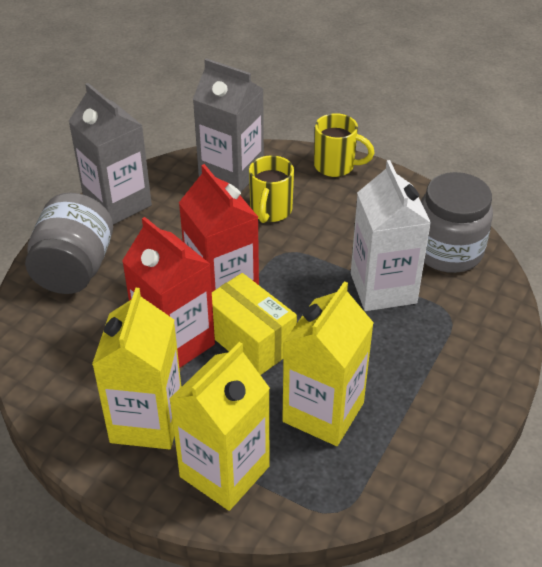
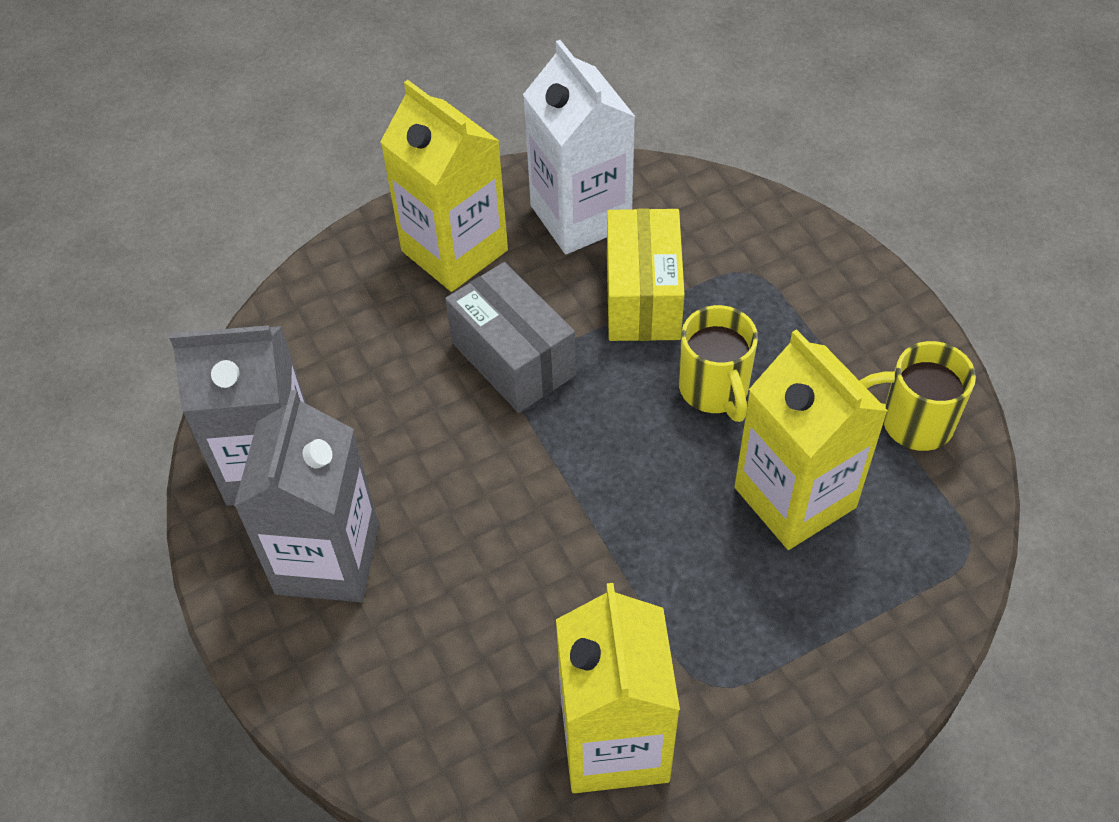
grey box: none = 0 -> [445,262,576,413] = 1
grey jar: [25,193,113,294] [421,172,493,273] = 2 -> none = 0
red carton: [122,217,215,368] [179,164,259,292] = 2 -> none = 0

